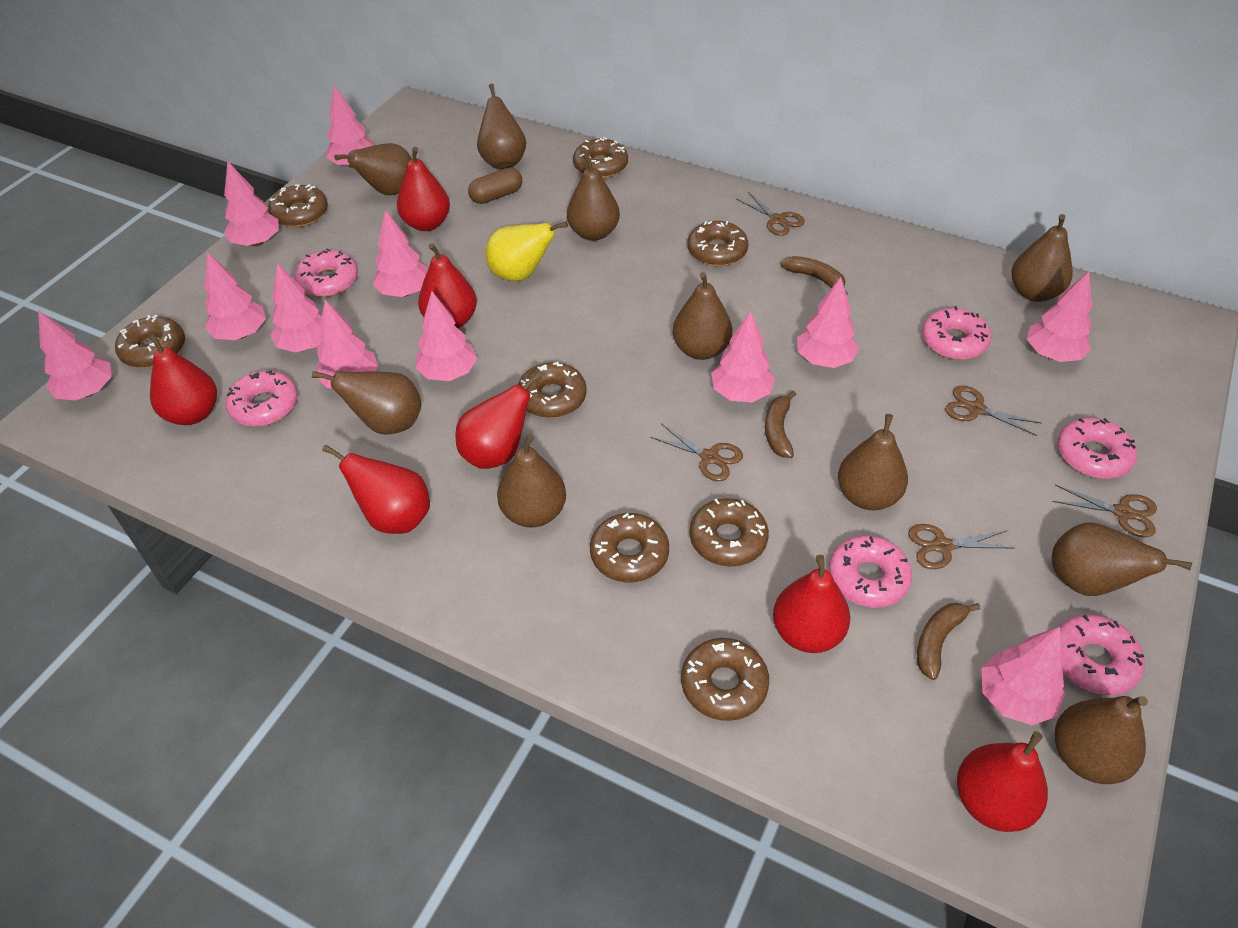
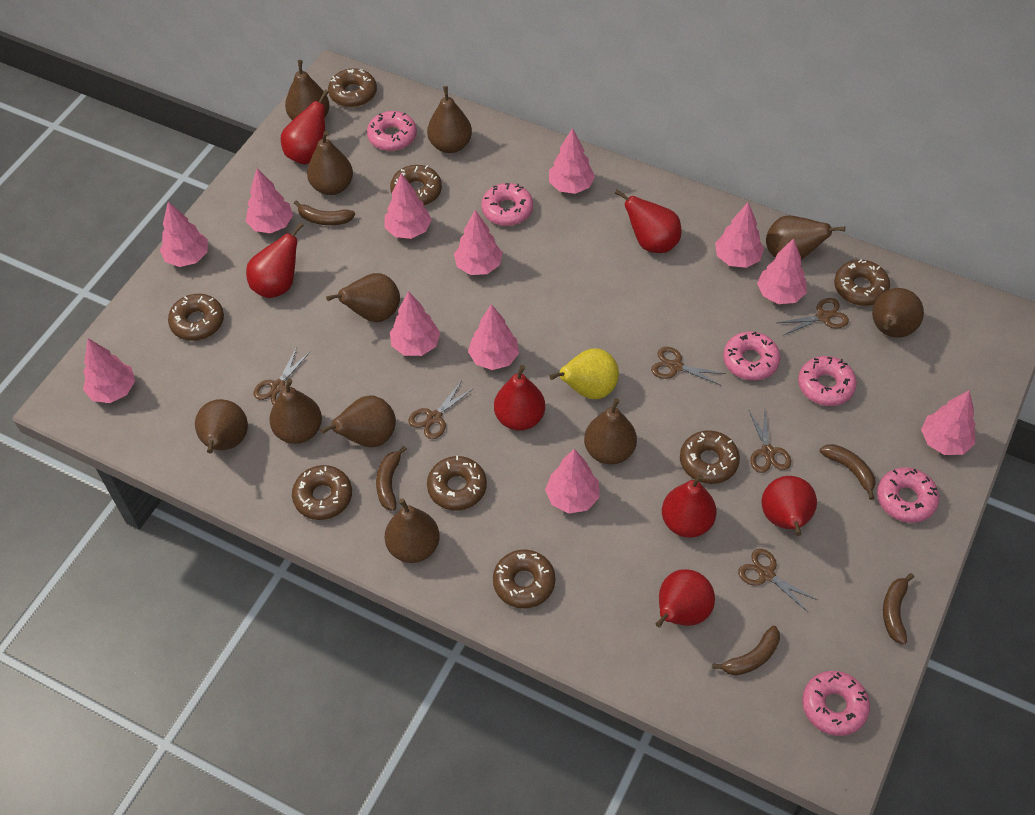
brown banana: [765,391,797,458] [780,256,848,295] [917,603,980,680] = 3 -> [294,201,355,225] [376,446,407,511] [713,626,780,676] [820,444,876,500] [883,573,914,645] = 5
brown capsule: [468,168,522,204] = 1 -> none = 0
brown pear: [312,371,421,435] [334,143,412,195] [477,84,526,169] [497,434,566,527] [567,153,620,241] [672,272,732,360] [838,414,908,510] [1011,214,1073,302] [1052,522,1192,596] [1055,696,1148,784] = 10 -> [195,399,248,453] [269,378,322,444] [285,60,330,121] [307,131,353,195] [320,395,396,447] [326,273,400,322] [385,498,440,563] [427,86,472,153] [584,398,637,464] [766,215,845,260] [872,288,924,338] = 11
brown scissors: [650,424,743,481] [737,192,805,236] [908,524,1014,569] [945,386,1041,436] [1052,485,1157,537] = 5 -> [254,347,310,405] [408,381,474,439] [651,347,726,386] [738,549,817,612] [749,410,791,473] [778,298,849,335] = 6

